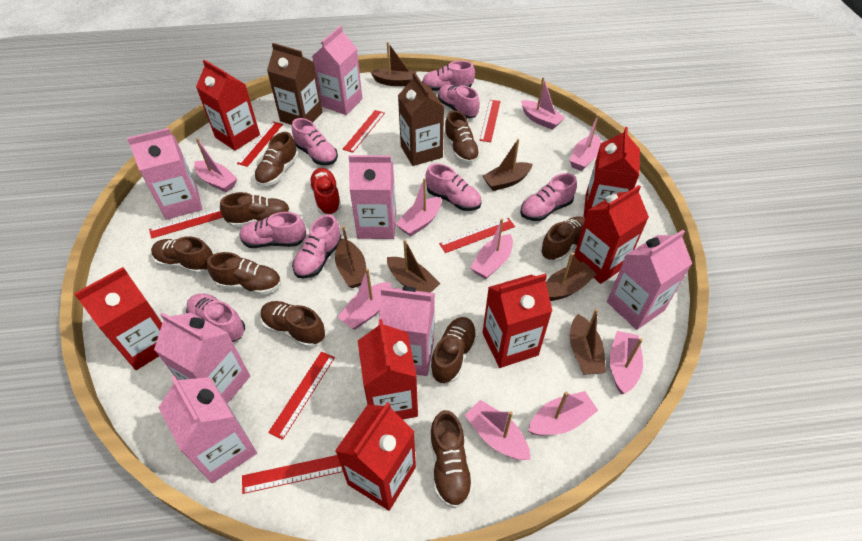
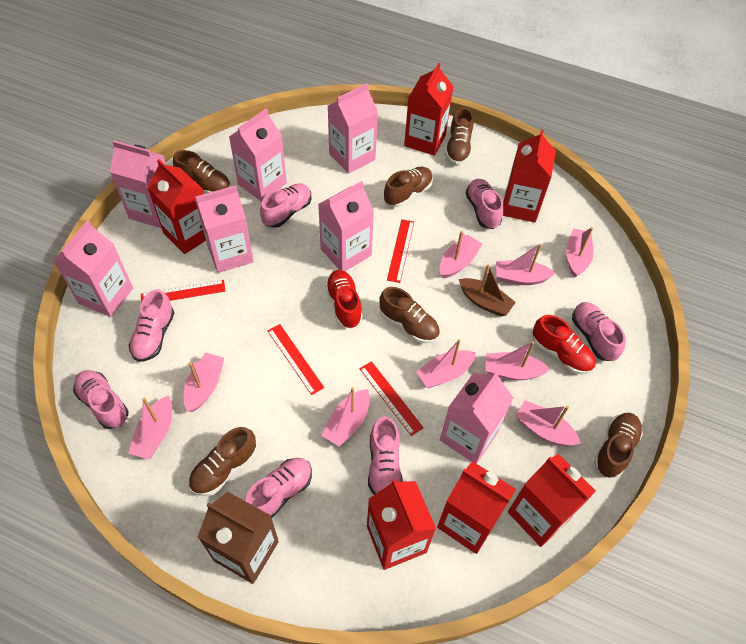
brown boat: [335,225,366,288] [370,42,417,86] [387,240,440,293] [483,139,533,191] [546,253,597,301] [570,309,606,375] = 6 -> [459,264,516,317] = 1
brown carton: [267,43,323,125] [398,72,444,166] = 2 -> [198,492,279,584] = 1
brown shoe: [151,236,213,274] [207,252,281,295] [220,192,291,227] [254,132,298,186] [260,301,325,348] [430,317,477,383] [430,410,474,508] [444,111,480,163] [541,216,585,262] = 9 -> [173,150,231,193] [188,427,256,496] [379,287,440,344] [384,167,433,207] [445,107,474,165] [594,413,643,478] = 6
pink shoe: [186,293,245,342] [240,212,306,248] [292,118,338,165] [292,214,341,279] [422,61,475,91] [425,164,482,211] [438,84,480,119] [520,173,577,221] = 8 -> [73,370,129,429] [129,289,174,362] [245,458,312,518] [260,183,312,228] [368,416,403,495] [466,179,503,229] [572,302,626,361] = 7
red carton: [74,267,162,370] [196,60,260,151] [335,402,416,511] [358,319,418,419] [483,273,552,368] [574,185,649,284] [584,127,640,218] = 7 -> [147,159,206,254] [367,479,436,570] [404,63,453,156] [437,461,516,554] [503,130,556,223] [508,454,596,547] = 6
red ruler: [149,209,223,239] [237,122,283,167] [242,455,343,494] [268,351,335,440] [343,110,385,153] [439,218,515,253] [479,100,501,142] = 7 -> [141,280,226,302] [268,324,324,395] [359,361,424,436] [387,219,414,283] = 4
red shoe: [309,168,342,215] = 1 -> [325,270,363,328] [533,315,596,374] = 2

